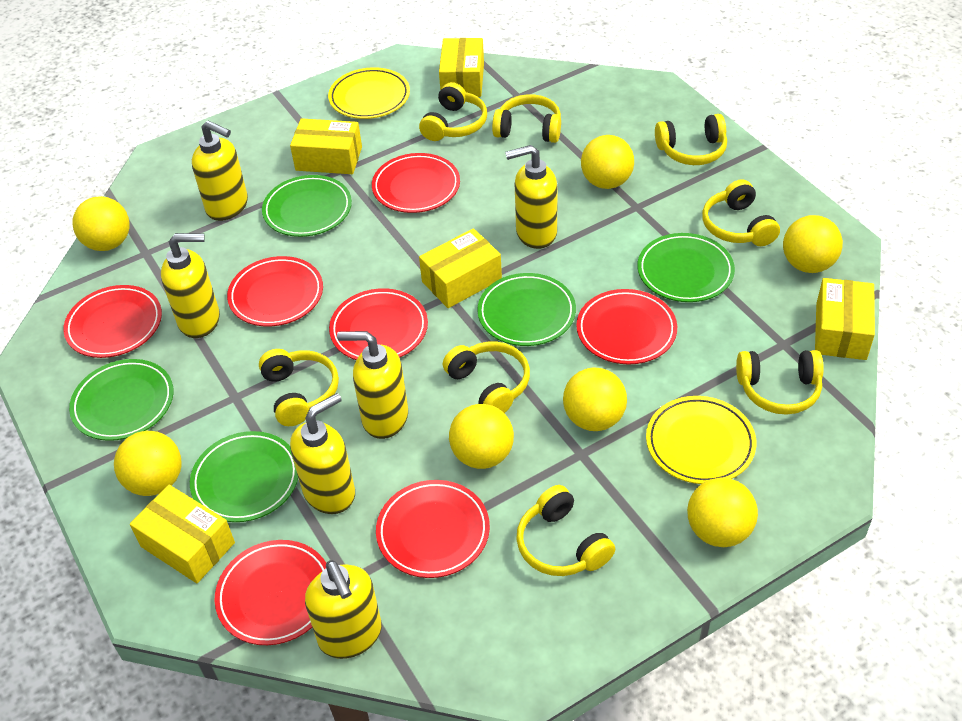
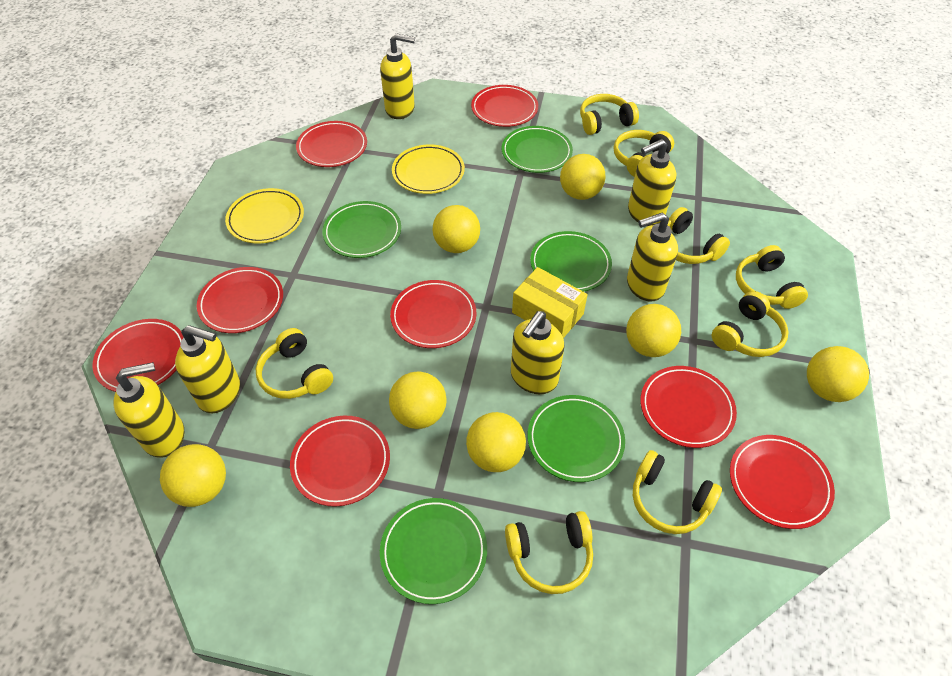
red plate: [63,285,162,358] [214,540,326,645] [227,256,323,326] [329,288,428,360] [372,153,460,213] [376,480,490,578] [576,289,677,365] = 7 -> [93,319,184,392] [197,267,283,333] [290,416,390,507] [296,121,367,167] [390,280,476,348] [471,85,538,127] [641,366,737,448] [730,435,835,529] = 8
yellow box: [130,485,235,583] [290,118,362,174] [419,228,502,308] [439,38,484,97] [815,278,875,360] = 5 -> [512,267,588,338] = 1

